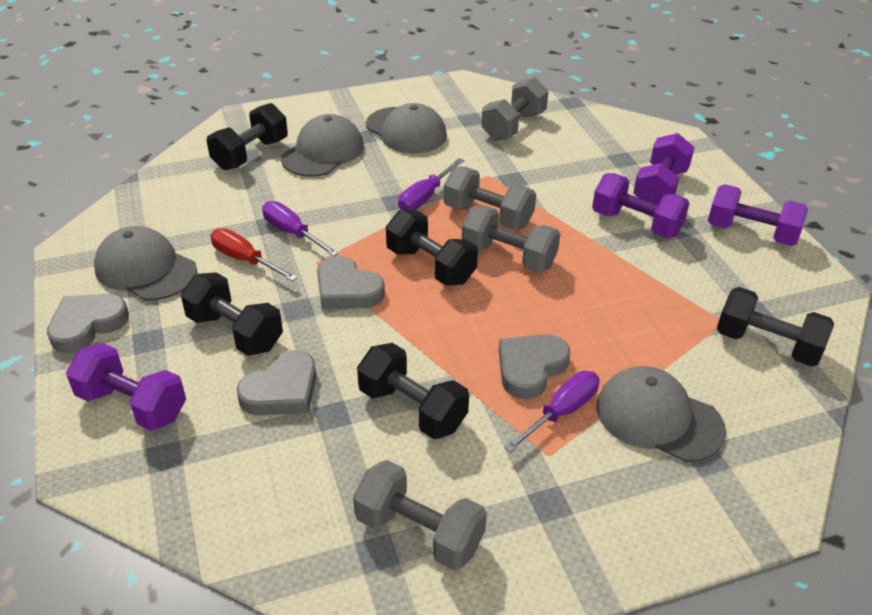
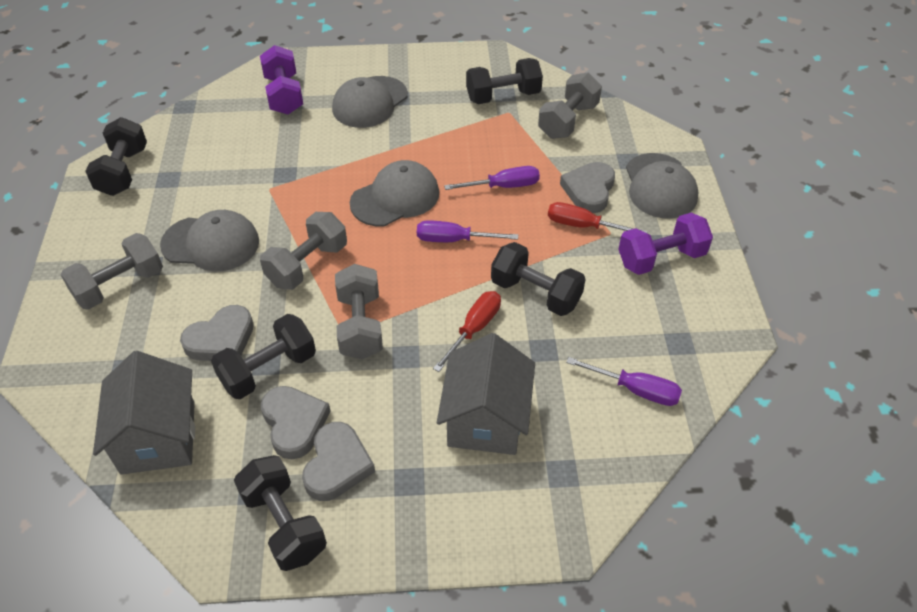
grey house: none = 0 -> [93,351,195,475] [437,333,535,455] = 2
purple dumbbell: [66,343,186,431] [592,173,689,238] [633,133,694,205] [708,184,808,246] = 4 -> [260,45,303,114] [618,213,713,275] = 2
red screwdriver: [210,228,297,281] = 1 -> [433,291,501,372] [548,202,648,233] = 2

